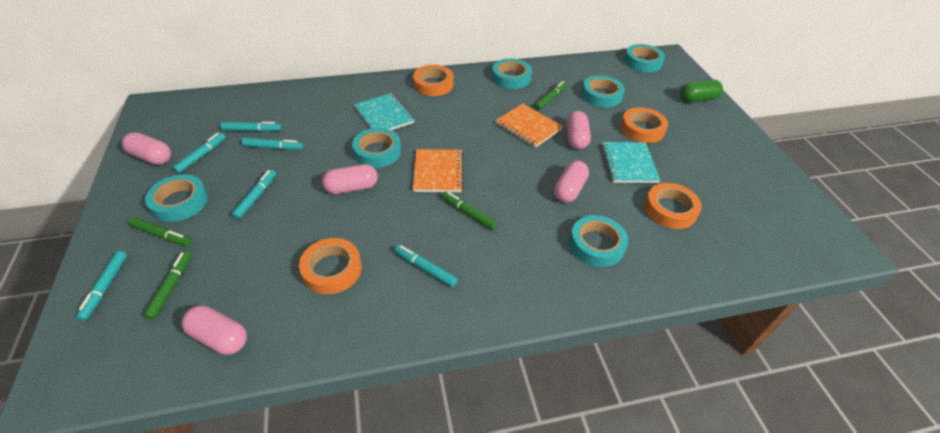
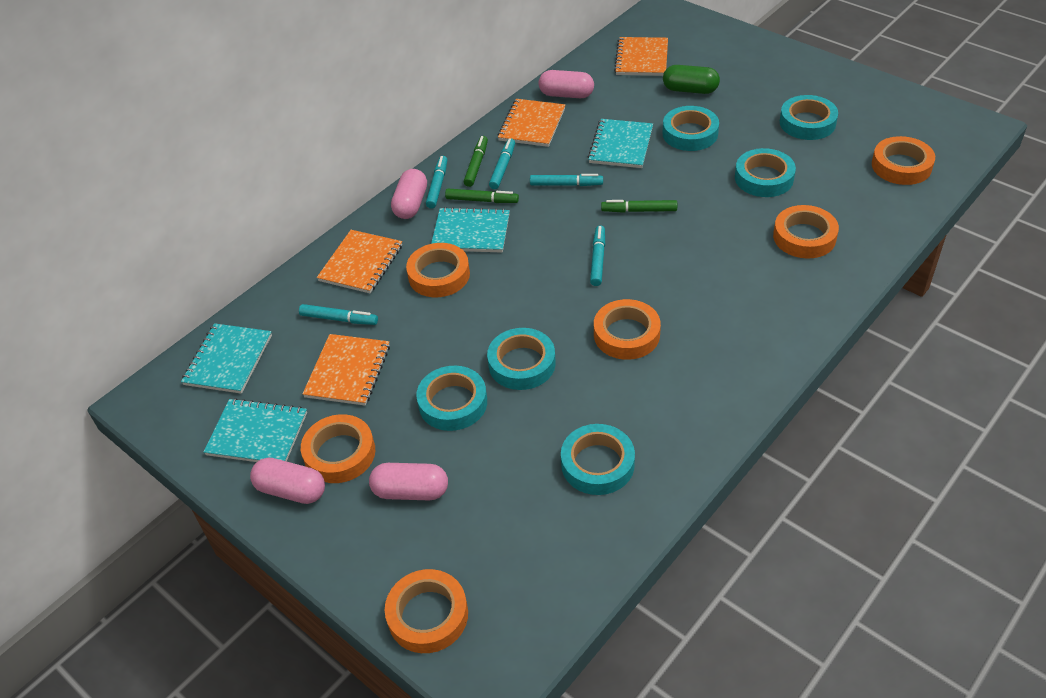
green marker: [129,217,192,246] [143,251,192,320] [442,191,498,230] [534,81,567,110] = 4 -> [445,189,519,203] [464,136,488,187] [601,200,677,213] = 3
orange notebook: [413,149,464,192] [495,103,563,148] = 2 -> [303,334,390,406] [317,230,402,293] [498,99,565,147] [614,37,668,76] = 4
orange tape: [299,238,362,294] [413,65,454,96] [620,107,668,143] [644,183,702,229] = 4 -> [301,414,375,483] [385,569,468,653] [406,243,470,297] [594,299,661,360] [773,205,839,259] [872,136,935,185] = 6
pink capsule: [122,132,171,165] [182,305,247,355] [322,164,378,194] [554,161,589,203] [566,111,591,149] = 5 -> [250,458,325,504] [369,463,448,500] [391,169,427,219] [539,70,594,98] = 4
turquoise marker: [76,251,127,321] [173,133,226,174] [220,122,281,132] [231,170,276,220] [242,138,303,150] [394,245,458,287] = 6 -> [299,304,378,325] [426,156,447,209] [489,138,515,189] [530,174,603,186] [590,225,605,286] = 5
turquoise notebook: [354,93,415,130] [601,142,660,183] = 2 -> [181,323,272,394] [203,398,307,462] [431,207,510,252] [588,119,653,168] = 4

